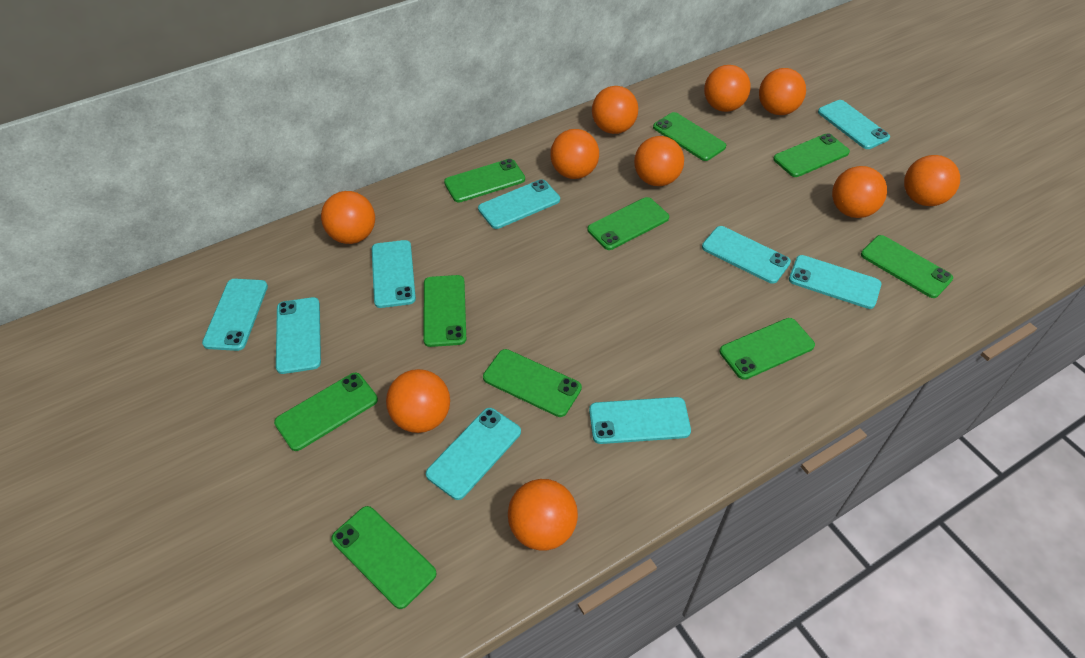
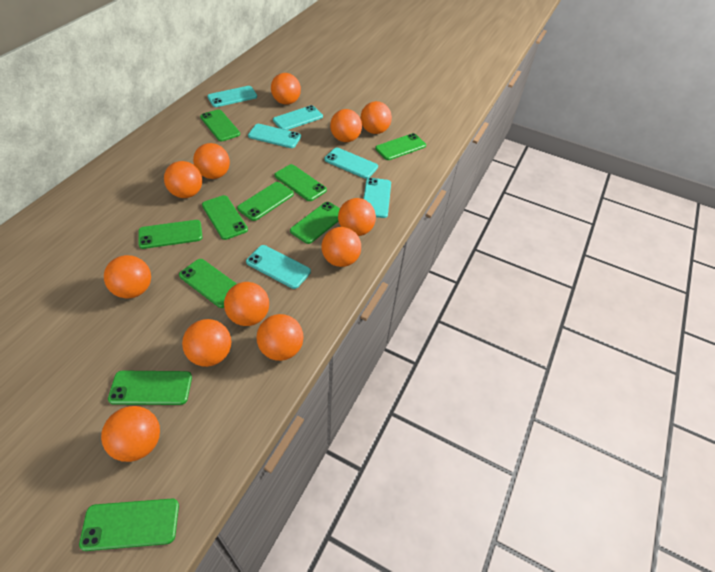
orange ball: [321,191,375,244] [386,369,450,433] [508,479,578,550] [550,129,599,179] [592,86,638,134] [634,136,684,186] [704,65,751,112] [759,68,806,115] [832,166,887,218] [904,155,960,206] = 10 -> [101,406,160,462] [104,255,151,299] [164,161,202,198] [182,319,231,367] [193,143,230,179] [224,282,269,326] [256,314,303,361] [271,73,301,105] [321,227,361,267] [330,109,362,142] [338,198,376,236] [360,101,392,134] = 12
turquoise phone: [202,279,268,351] [276,297,321,374] [372,240,416,308] [426,408,521,500] [478,179,560,229] [589,397,691,444] [702,226,791,284] [789,255,881,309] [818,100,890,149] = 9 -> [208,86,257,107] [246,245,311,289] [248,124,301,148] [273,105,323,130] [324,148,378,179] [363,178,391,218] = 6

